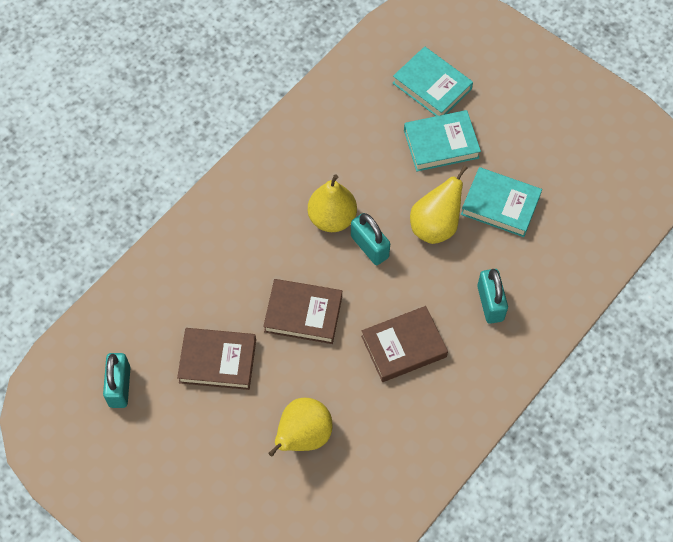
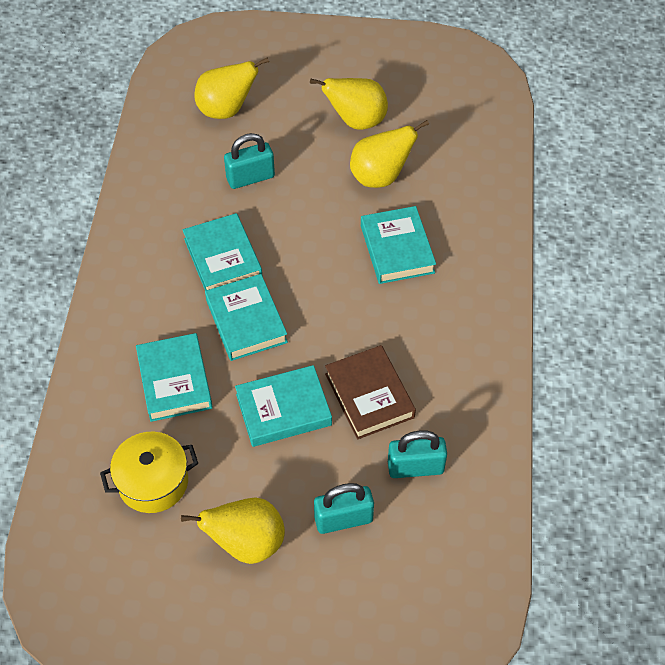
brown book: [177,328,256,390] [263,279,342,344] [361,306,448,382] = 3 -> [325,345,416,440] = 1
turquoise book: [393,46,473,116] [404,110,481,171] [461,167,542,237] = 3 -> [136,333,213,422] [183,213,262,291] [205,274,288,361] [235,365,332,447] [361,206,436,284] = 5
yellow pear: [269,398,333,457] [308,174,357,232] [410,165,468,244] = 3 -> [181,497,285,564] [194,57,269,119] [310,78,388,130] [350,120,429,188] = 4
yellow pot: none = 0 -> [100,432,198,513] = 1

